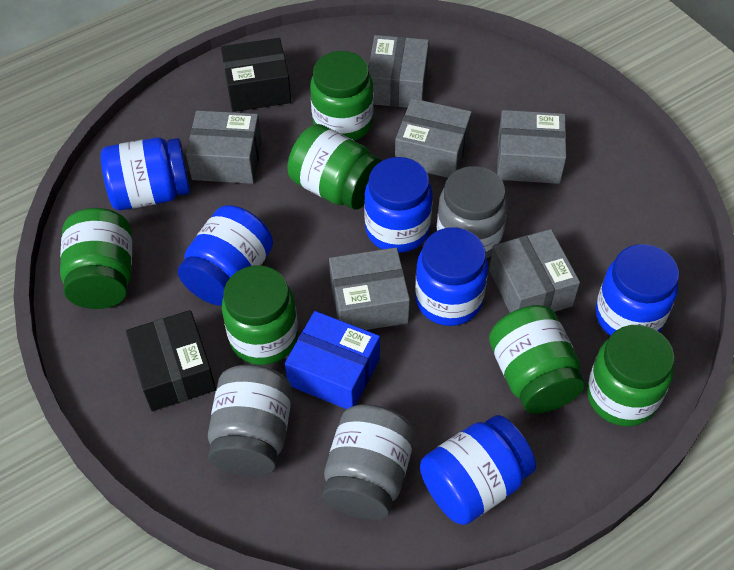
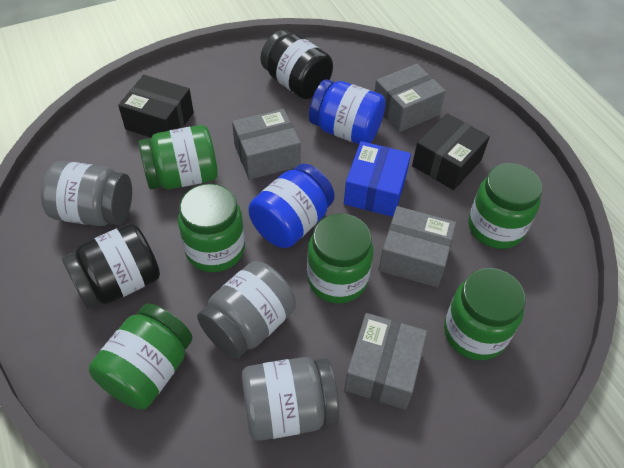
black jar: none = 0 -> [62,223,160,309] [260,30,333,99] = 2
blue jar: [101,138,191,210] [178,205,273,306] [364,157,433,253] [415,227,488,326] [420,415,536,525] [595,244,679,336] = 6 -> [249,164,335,248] [309,79,386,144] = 2
grey box: [186,110,262,184] [329,247,410,330] [369,35,429,108] [395,98,472,178] [489,229,580,313] [497,110,566,184] = 6 -> [232,109,301,180] [344,313,427,410] [374,64,446,132] [379,206,456,287] = 4

